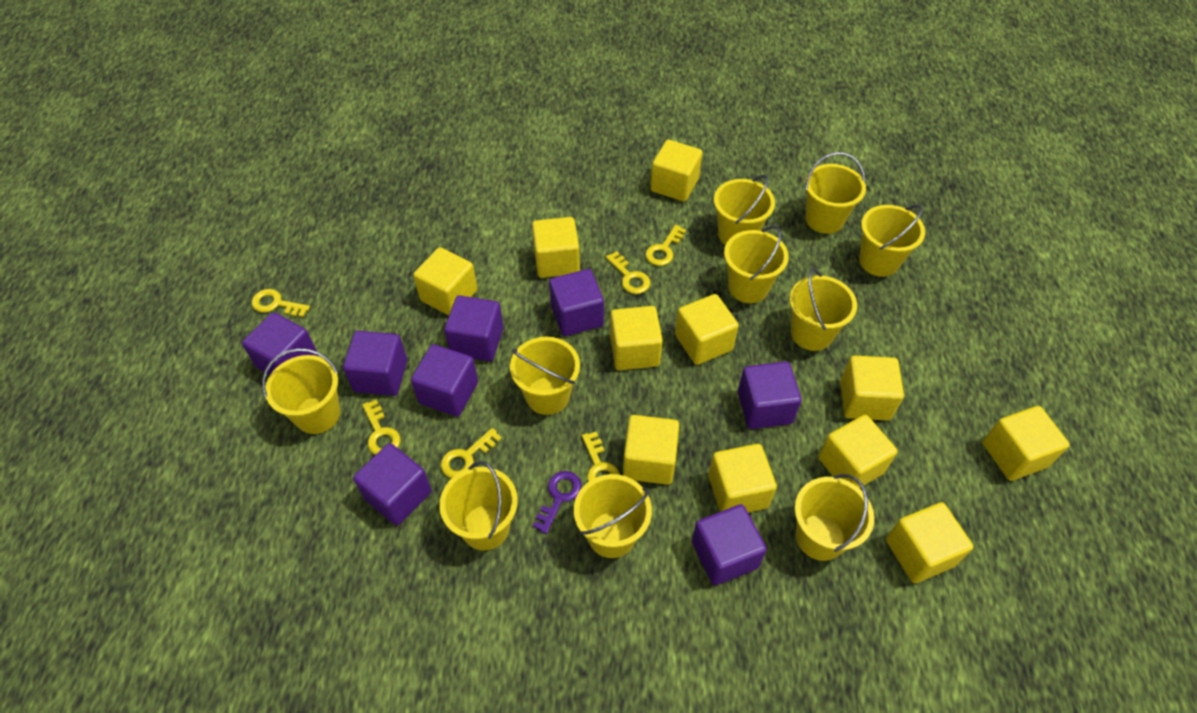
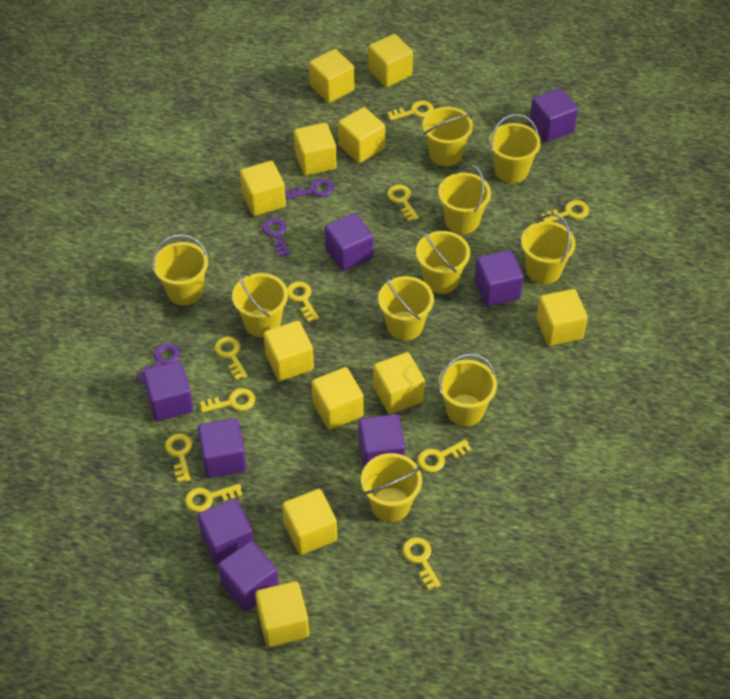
purple key: [533,471,582,534] = 1 -> [136,344,180,385] [262,218,291,257] [285,179,334,200] = 3
yellow key: [251,289,310,317] [362,400,401,455] [441,428,502,478] [582,432,620,482] [606,251,650,294] [645,225,686,266] = 6 -> [165,433,192,482] [185,484,242,512] [200,388,255,413] [214,337,248,380] [287,281,319,322] [387,100,434,121] [387,185,419,222] [402,537,441,590] [417,439,471,473] [541,200,589,222] = 10

